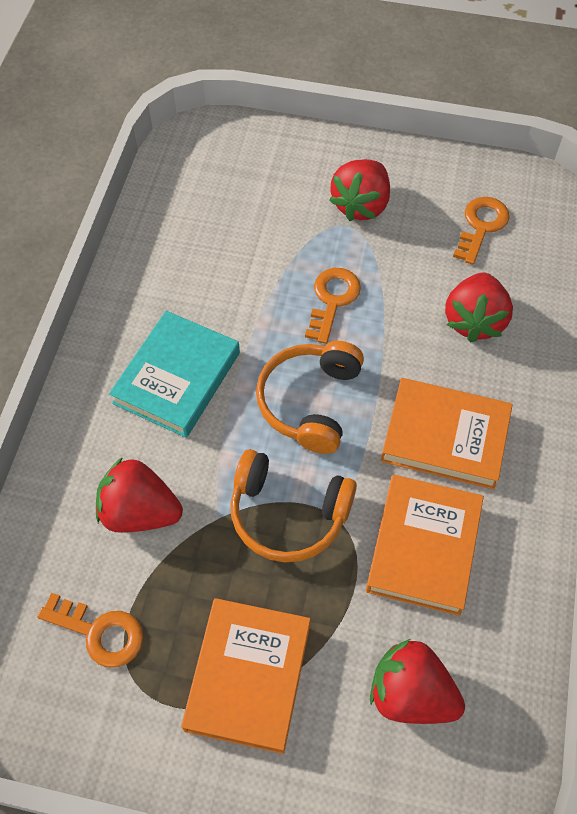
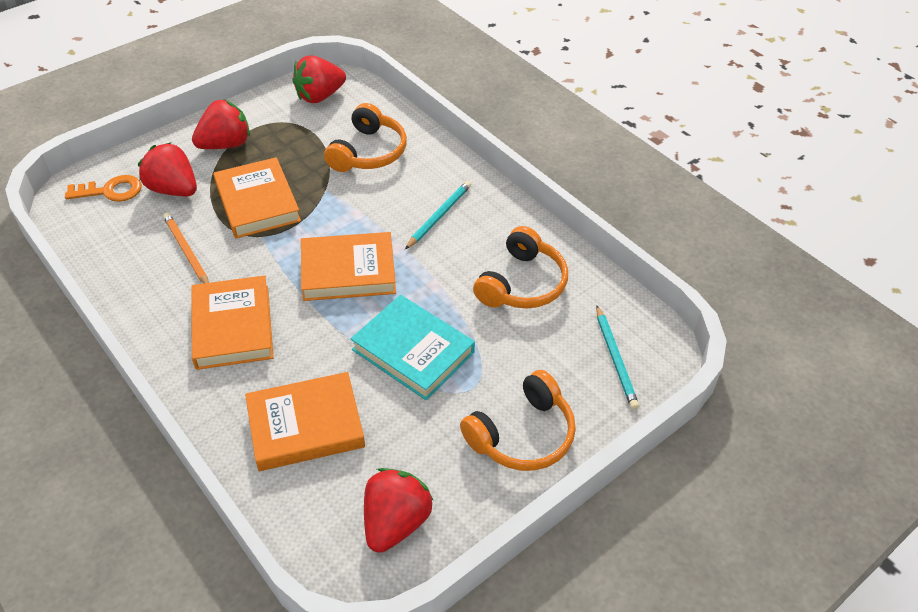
orange book: [181,598,311,754] [366,475,484,616] [381,378,513,490] = 3 -> [191,275,274,370] [213,157,301,238] [245,372,365,471] [301,232,396,301] = 4
orange headphones: [231,449,357,562] [256,341,364,454] = 2 -> [324,103,407,172] [460,370,576,471] [473,226,568,309] = 3
orange key: [37,593,143,668] [305,268,361,344] [453,197,510,265] = 3 -> [65,175,142,202] = 1
orange pencil: none = 0 -> [163,213,209,283] = 1
turquoise pencil: none = 0 -> [405,181,471,249] [596,305,639,410] = 2

